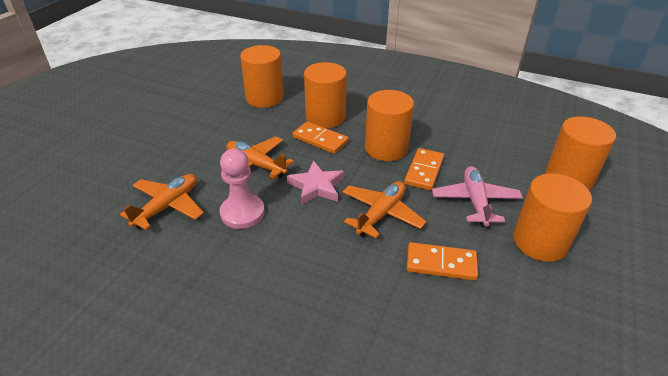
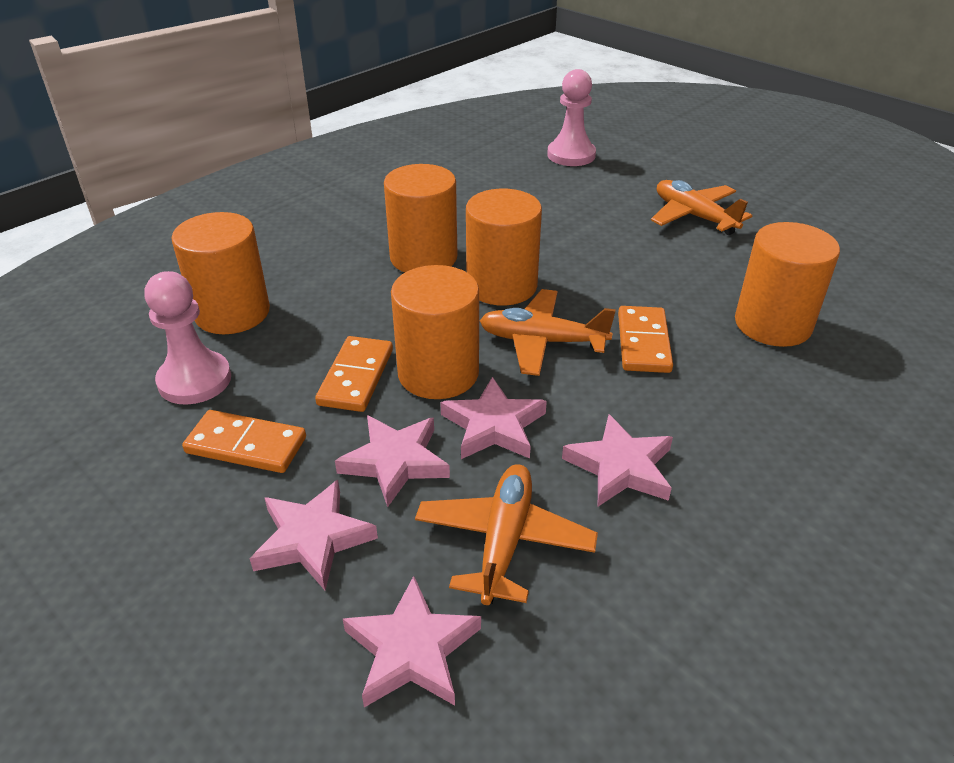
pink pawn: [220,148,265,229] = 1 -> [144,271,231,405] [547,69,596,166] = 2
pink plane: [432,166,523,227] = 1 -> none = 0
pink star: [287,161,344,205] = 1 -> [250,480,378,590] [335,415,450,507] [343,576,481,707] [440,377,547,459] [562,414,673,507] = 5

